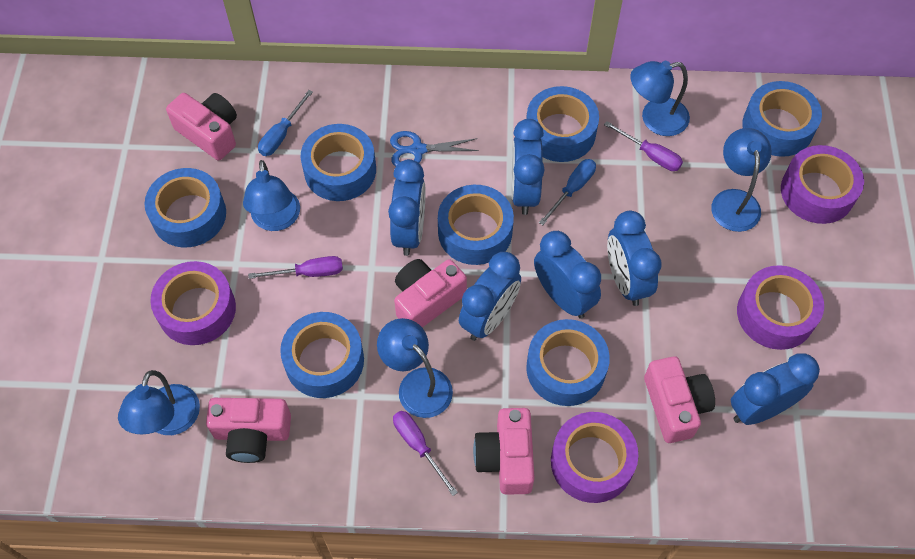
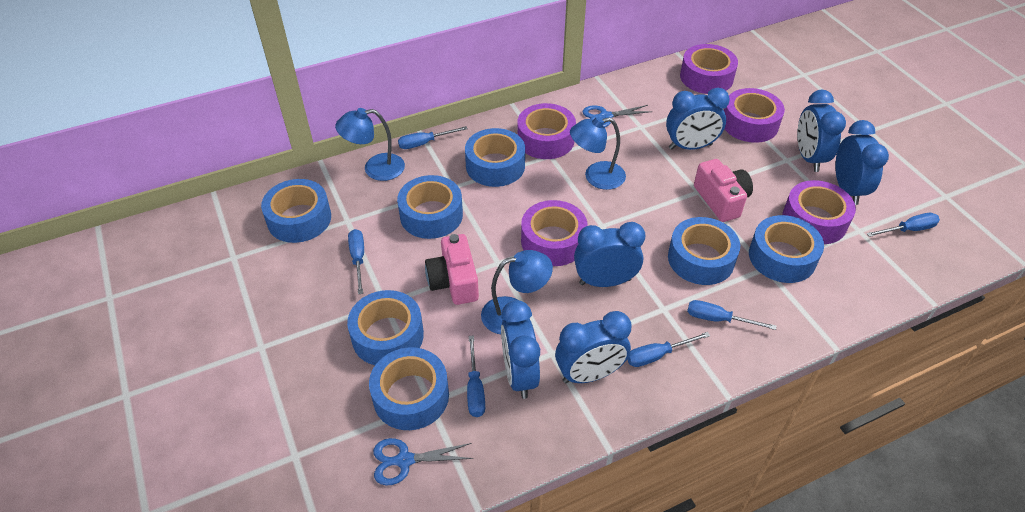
blue lamp: [118,370,200,435] [243,160,300,231] [377,318,453,418] [630,61,690,136] [711,128,772,232] = 5 -> [335,108,405,181] [481,250,553,334] [570,116,626,190] = 3
blue scissors: [390,131,479,166] = 1 -> [373,438,473,486] [582,105,652,128] = 2
blue screwdriver: [258,90,313,156] [539,159,596,225] = 2 -> [348,229,364,294] [398,126,468,149] [467,336,485,417] [627,332,710,367] [687,300,777,330] [867,213,940,237] = 6
pink camera: [166,93,237,160] [206,398,291,463] [394,259,467,327] [473,408,535,495] [644,356,715,443] = 5 -> [425,234,479,305] [694,159,753,222] = 2
purple screwdriver: [248,256,343,279] [393,411,458,496] [604,121,683,171] = 3 -> none = 0
purple tape: [150,261,236,345] [551,412,638,503] [737,265,824,350] [781,145,864,224] = 4 -> [517,103,576,159] [521,200,588,266] [680,44,738,94] [724,88,785,143] [782,180,856,244] = 5

